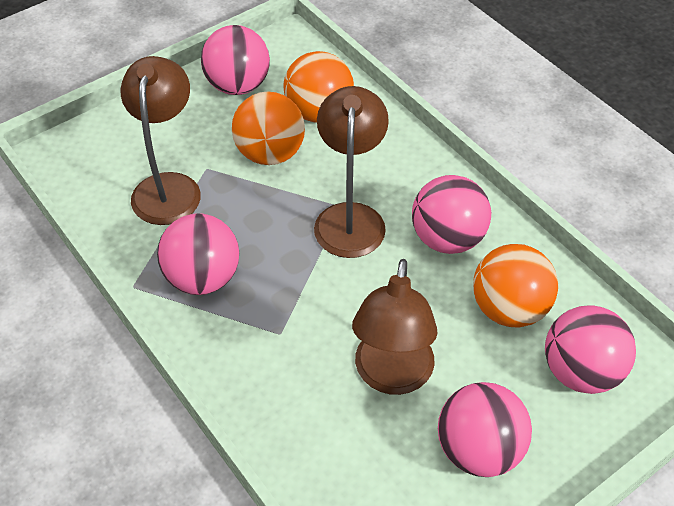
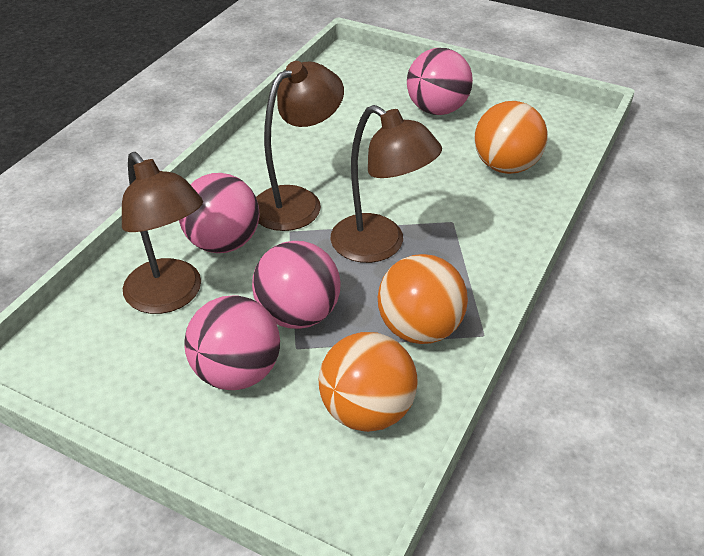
pink ball: [157,213,239,295] [201,25,270,95] [412,175,491,254] [438,382,532,477] [545,306,636,394] = 5 -> [179,173,260,253] [184,295,280,390] [252,241,341,329] [407,48,473,115] = 4

